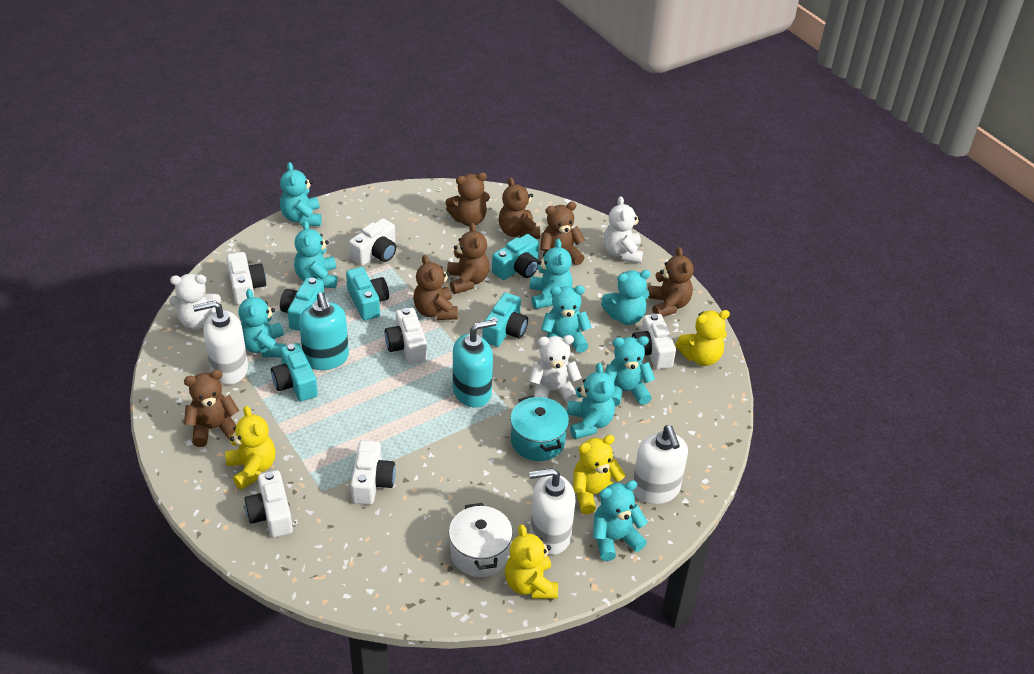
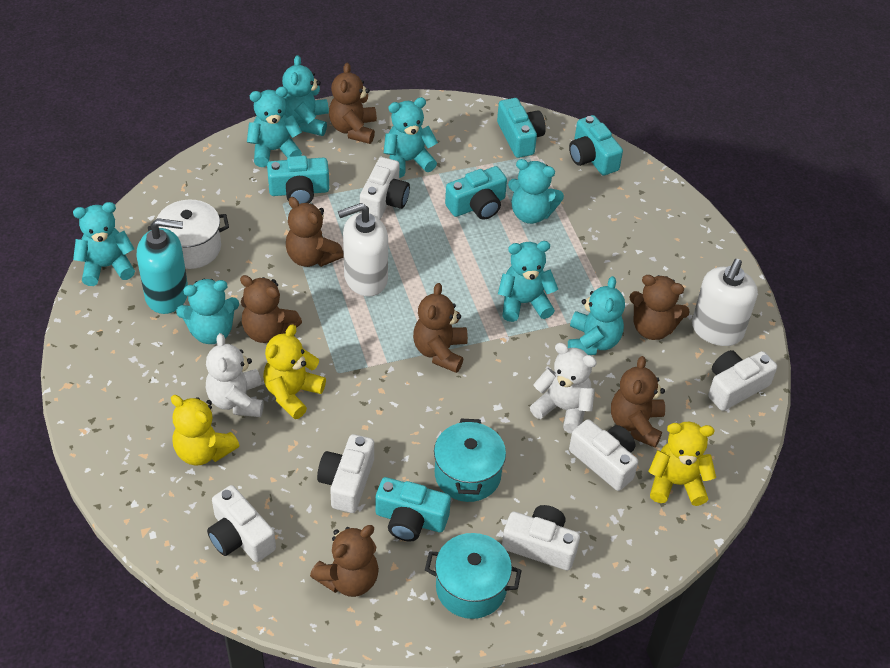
turquoise pot: [510,395,569,461] = 1 -> [425,533,522,619] [434,419,506,502] = 2
turquoise soap dispenser: [299,292,349,370] [453,319,497,408] = 2 -> [137,218,188,314] = 1
turquoise teddy bear: [238,289,286,357] [280,162,322,226] [294,221,337,288] [529,239,572,309] [541,285,592,353] [567,363,615,439] [593,480,648,561] [601,270,651,325] [605,336,655,406] = 9 -> [73,202,135,286] [176,279,239,344] [247,87,302,167] [282,55,329,136] [384,97,438,178] [498,241,558,322] [508,159,564,224] [568,276,625,355] = 8
white soap dispenser: [193,301,248,385] [529,468,576,555] [633,425,688,504] = 3 -> [338,203,388,297] [692,259,758,346] = 2
white teddy bear: [169,274,221,330] [529,335,582,404] [603,196,643,263] = 3 -> [206,333,264,417] [530,343,597,434] = 2
yellow teddy bear: [225,406,276,490] [505,524,558,599] [573,435,626,514] [675,310,730,366] = 4 -> [171,395,239,466] [263,324,326,419] [648,422,716,506] = 3

